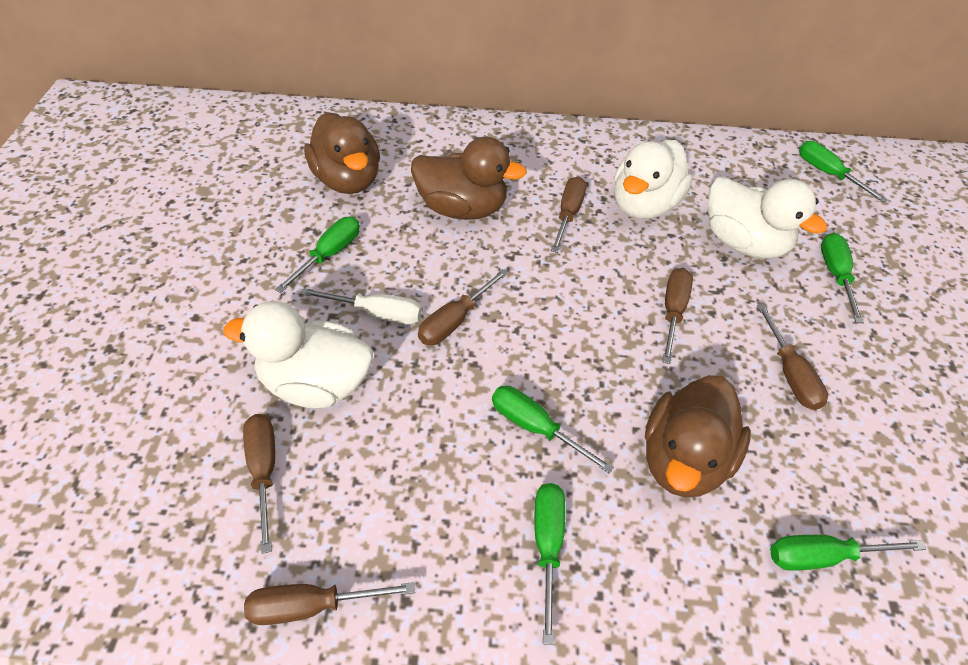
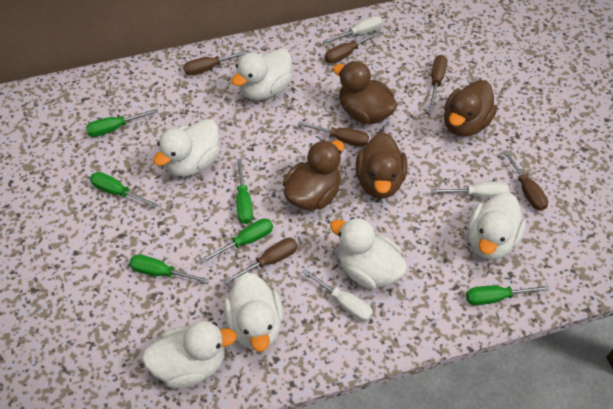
brown duck: [304,112,380,194] [411,136,527,220] [645,375,751,498] = 3 -> [283,140,344,210] [333,61,398,124] [356,132,407,199] [444,80,497,137] = 4
white duck: [223,301,373,408] [614,140,693,219] [708,177,827,259] = 3 -> [142,321,237,388] [153,119,220,177] [224,272,283,352] [231,48,292,100] [330,217,407,289] [468,192,526,260] = 6
white screwdriver: [301,288,422,325] = 1 -> [302,269,373,321] [323,16,383,44] [431,181,509,198] = 3

